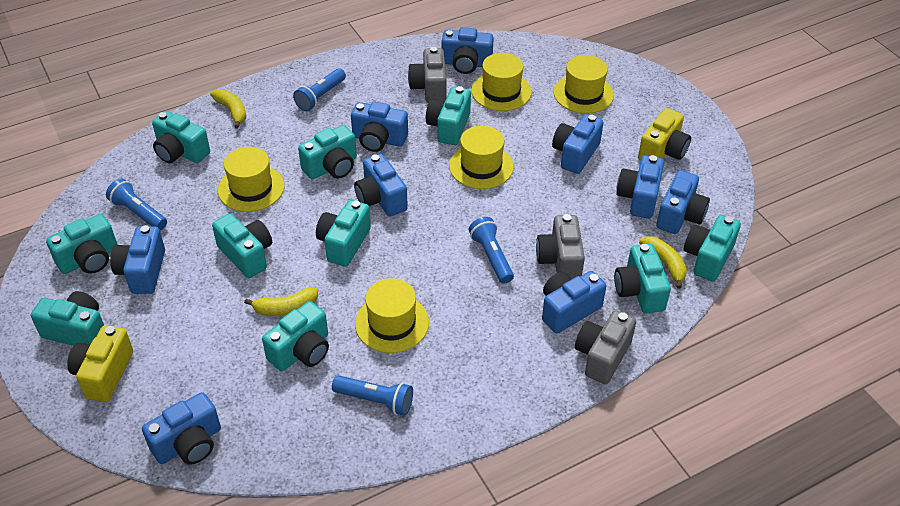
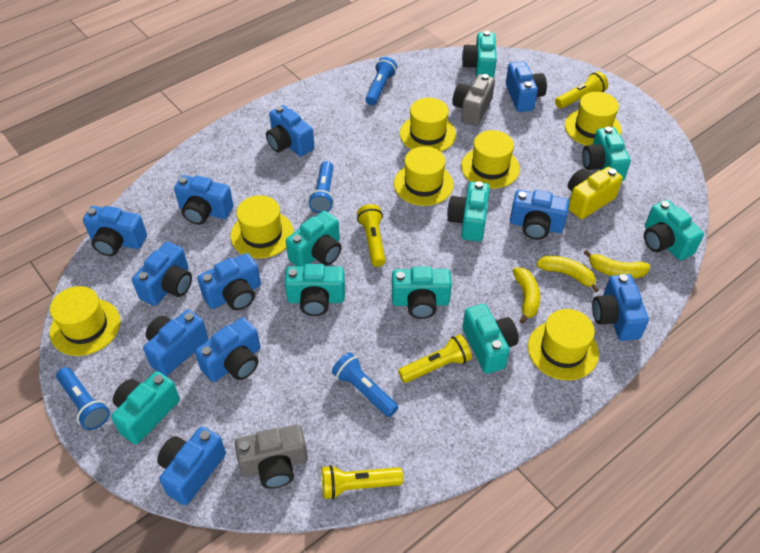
blue camera: [110,225,165,294] [142,392,221,465] [351,102,408,152] [354,154,408,216] [442,27,494,74] [542,271,606,333] [552,114,604,174] [616,155,664,219] [656,170,710,234] = 9 -> [83,206,147,256] [132,242,192,306] [143,310,208,376] [157,426,226,505] [174,175,233,225] [195,317,260,382] [197,253,261,310] [266,105,314,157] [506,61,547,112] [510,190,569,240] [592,274,649,341] = 11
grey camera: [408,47,447,103] [536,214,585,279] [575,310,636,384] = 3 -> [235,424,308,489] [452,74,495,126] = 2
turquoise camera: [31,291,104,346] [46,214,118,274] [152,111,210,163] [212,213,272,278] [262,301,329,371] [298,125,357,179] [316,200,371,267] [426,86,471,145] [614,244,671,314] [684,215,741,282] = 10 -> [111,371,180,445] [285,264,345,316] [286,211,342,266] [392,267,452,319] [447,181,490,242] [462,31,497,78] [462,304,519,374] [582,127,631,181] [644,200,704,261] = 9
yellow camera: [67,325,133,402] [638,108,691,161] = 2 -> [568,167,623,219] = 1
yellow flashlight: none = 0 -> [322,465,403,499] [357,204,385,267] [398,334,472,383] [555,71,608,109] = 4
yellow hat: [218,147,285,212] [355,278,429,353] [449,126,514,189] [471,53,532,111] [553,55,614,113] = 5 -> [50,286,120,356] [230,195,294,258] [394,146,454,206] [400,98,456,152] [461,130,520,189] [528,309,599,380] [565,92,622,146] = 7

